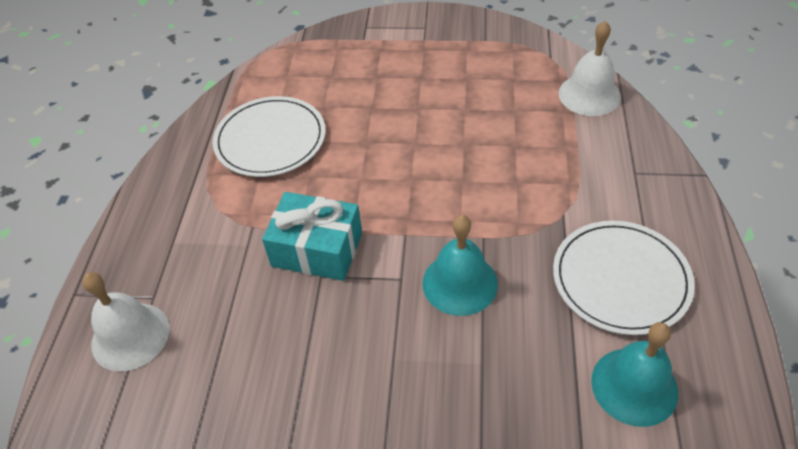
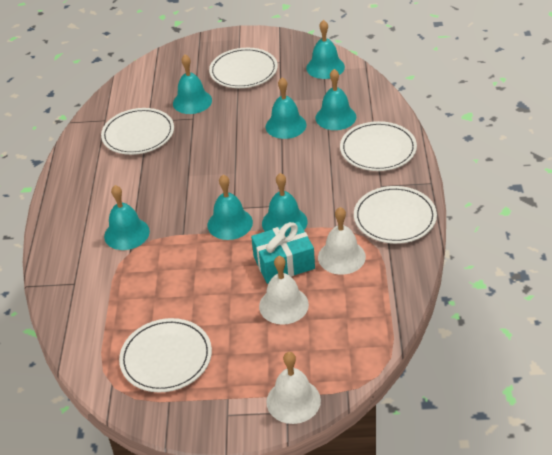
turquoise bell: [422,215,498,316] [591,322,678,427] = 2 -> [104,185,150,250] [173,55,212,114] [208,175,253,240] [262,173,308,232] [266,77,307,139] [306,20,345,79] [315,69,356,130] = 7
white bell: [82,272,169,372] [558,21,621,116] = 2 -> [259,256,309,325] [267,352,321,424] [318,207,366,275] = 3
white plate: [213,96,326,177] [553,221,695,335] = 2 -> [101,108,174,155] [119,318,212,392] [209,48,278,88] [340,121,417,171] [354,186,437,244] = 5

